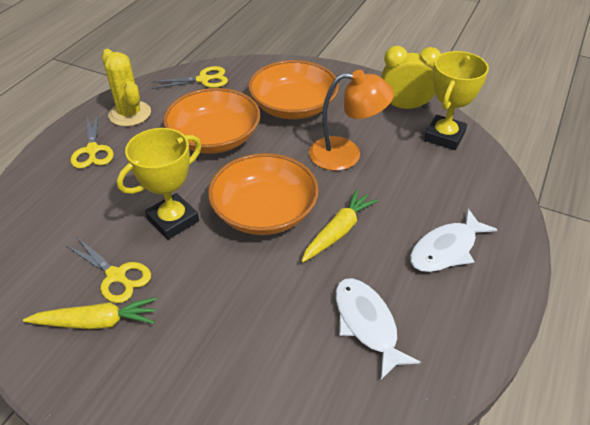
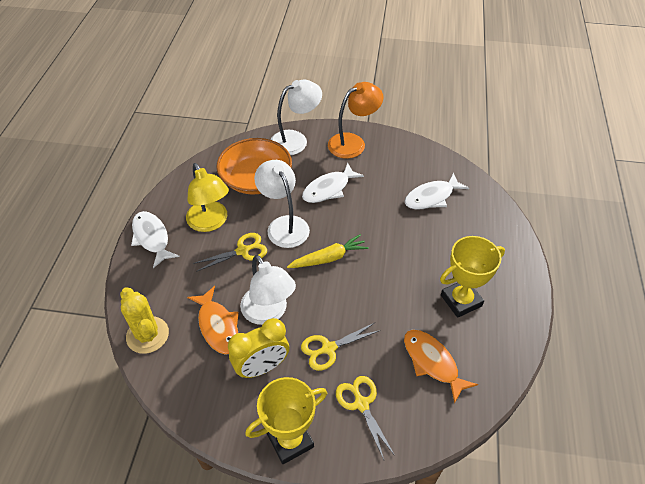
orange bowl: [163,88,260,154] [208,153,319,235] [248,60,339,119] = 3 -> [217,138,292,195] = 1
orange fish: none = 0 -> [187,286,239,355] [404,330,478,404] = 2
white fish: [335,278,421,380] [410,209,498,272] = 2 -> [131,211,180,268] [302,163,364,203] [405,173,469,210] = 3
white lamp: none = 0 -> [240,255,296,325] [254,160,310,248] [271,79,322,155] = 3
yellow carrot: [23,297,157,329] [302,189,378,262] = 2 -> [287,234,369,268] = 1
yellow lamp: none = 0 -> [186,163,229,232] = 1

